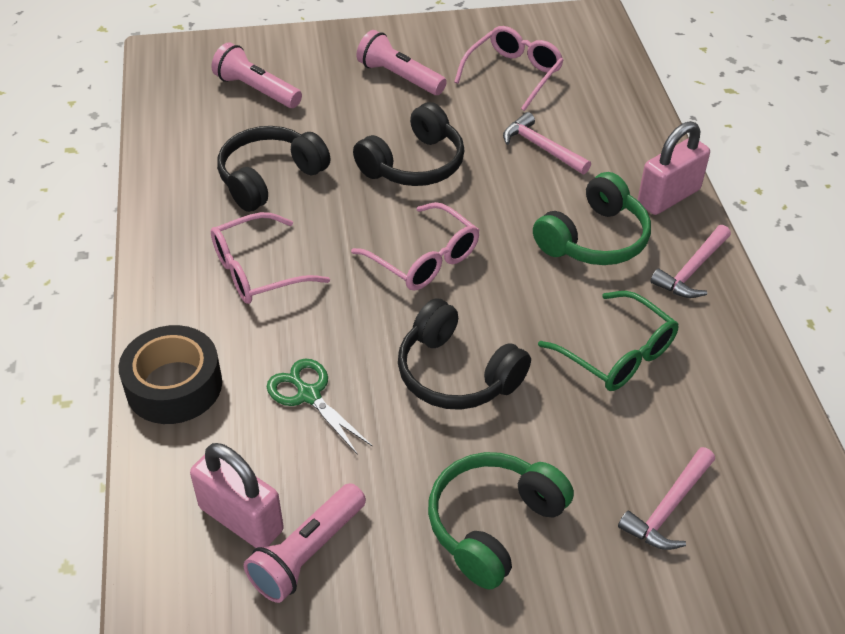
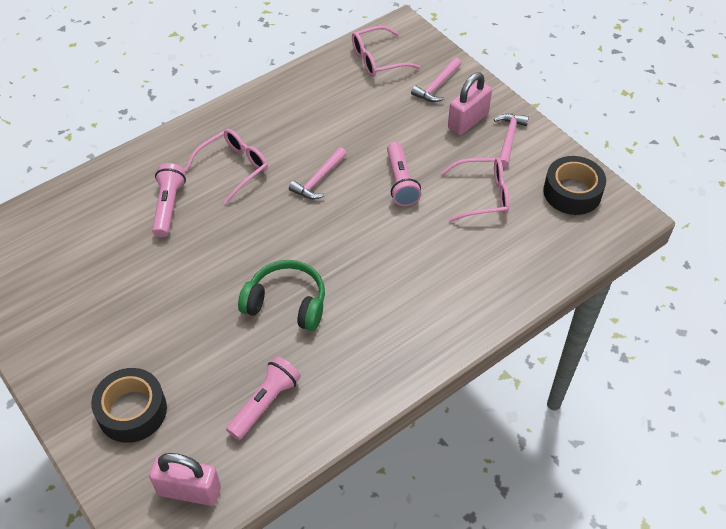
black headphones: [217,126,330,212] [353,102,465,186] [398,298,531,410] = 3 -> none = 0
black tape: [119,325,222,424] = 1 -> [91,368,167,443] [543,156,606,215] = 2
green glasses: [538,291,678,391] = 1 -> none = 0
green headphones: [428,452,574,589] [533,172,651,265] = 2 -> [238,260,325,331] = 1
green scissors: [267,359,373,455] = 1 -> none = 0

